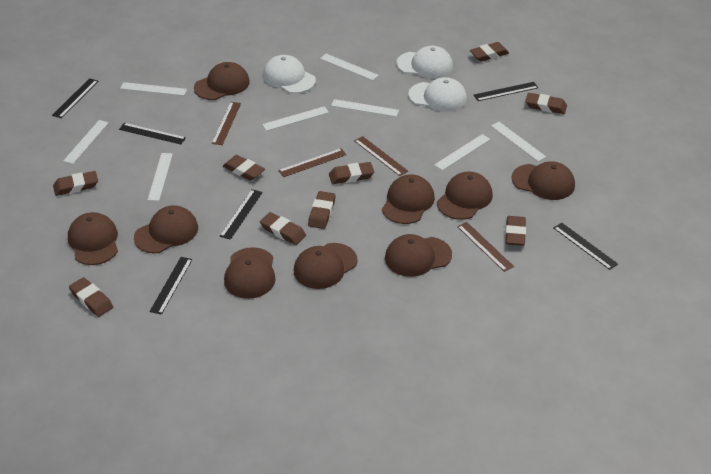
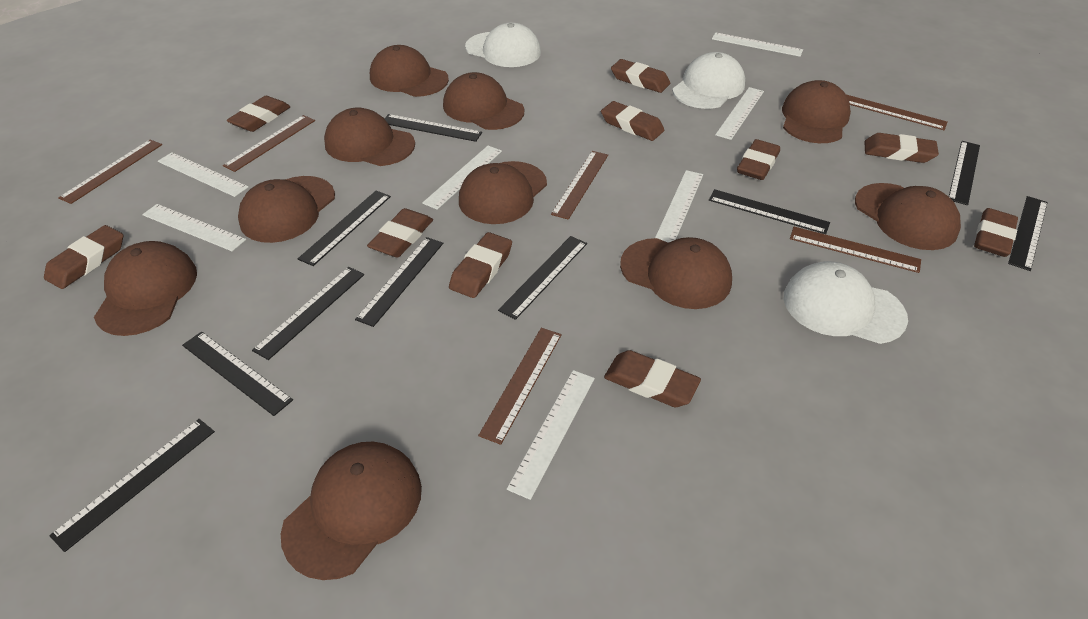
black ruler: [52,78,98,118] [119,123,186,144] [149,257,193,315] [220,189,263,240] [474,82,538,101] [554,223,618,270] = 6 -> [49,419,215,552] [182,331,293,416] [252,267,364,360] [298,191,391,266] [355,237,443,327] [384,114,482,142] [498,236,587,320] [709,189,830,234] [949,141,980,205] [1008,196,1048,271] = 10
brown cap: [68,212,118,265] [134,205,198,253] [194,62,250,100] [224,247,275,299] [294,243,358,289] [382,175,435,224] [385,234,452,277] [437,172,493,220] [511,161,575,200] = 9 -> [94,241,197,336] [238,176,335,243] [281,442,422,580] [324,108,415,166] [370,45,449,97] [443,72,524,130] [459,161,547,224] [620,237,732,309] [782,80,851,143] [855,183,961,250] = 10
brown eraser: [53,171,98,196] [69,277,113,317] [223,155,265,181] [260,212,306,245] [308,191,335,229] [329,162,374,184] [470,42,509,62] [505,216,526,246] [525,93,567,114] = 9 -> [44,225,123,289] [227,96,291,132] [367,208,433,258] [449,232,512,298] [601,101,664,141] [604,350,701,407] [611,59,670,93] [737,139,780,180] [864,133,939,163] [974,208,1018,257] = 10
brown ruler: [212,102,241,145] [278,148,347,177] [354,136,408,176] [457,222,514,272] = 4 -> [58,140,162,204] [223,115,315,172] [478,328,562,445] [551,151,608,220] [790,227,921,273] [846,95,948,130] = 6
white ruler: [63,120,109,164] [120,82,187,96] [148,153,173,201] [262,106,329,131] [320,54,379,81] [331,99,399,117] [434,134,490,170] [491,122,546,161] = 8 -> [142,204,246,251] [158,152,248,197] [422,146,502,210] [507,370,595,500] [655,170,703,243] [712,32,803,57] [715,87,764,140] = 7

